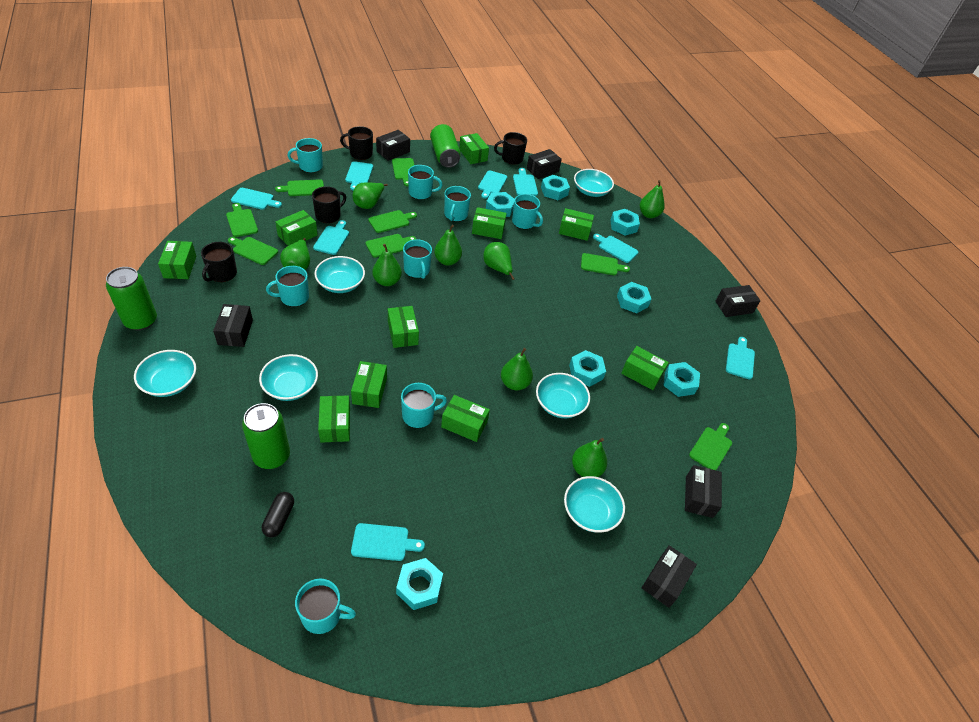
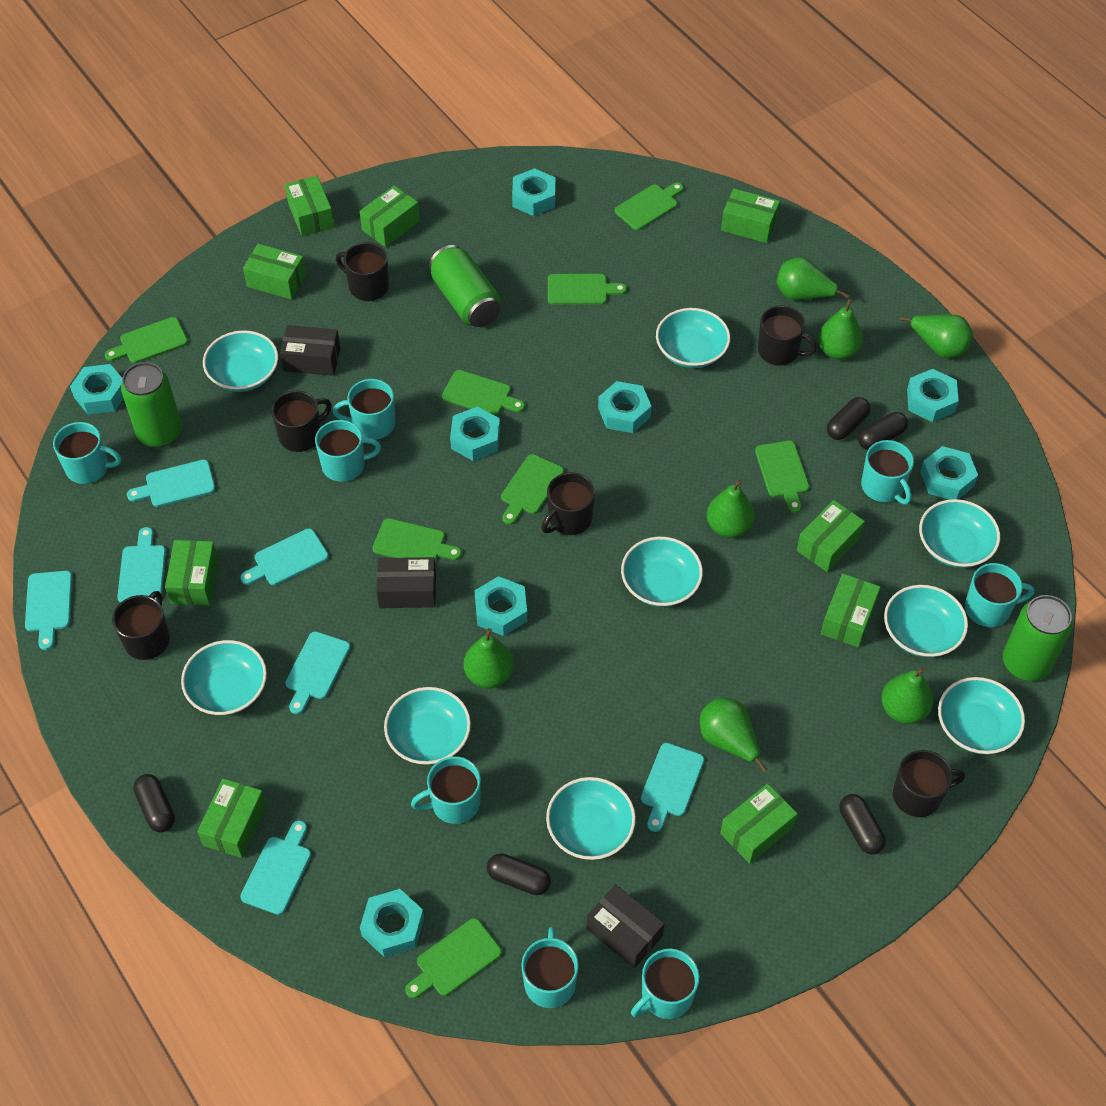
black box: [213,304,253,347] [376,130,410,161] [527,149,562,179] [642,545,697,608] [685,465,722,518] [715,285,761,317] = 6 -> [280,325,340,376] [376,557,436,608] [586,884,664,968] = 3
black capsule: [262,492,294,537] = 1 -> [133,774,175,832] [487,853,551,895] [827,397,871,440] [840,794,886,854] [858,412,908,450] = 5
black mug: [201,242,237,282] [312,186,346,223] [340,126,373,160] [494,132,527,165] = 4 -> [112,591,170,660] [271,391,332,452] [336,242,389,301] [541,472,595,535] [758,306,817,366] [893,750,965,817] = 6
green box: [158,241,197,279] [275,210,318,246] [318,395,350,443] [351,361,387,408] [388,306,419,348] [441,395,490,442] [459,133,489,164] [472,207,507,239] [559,208,594,241] [621,346,669,390] = 10 -> [165,540,218,605] [197,778,267,858] [243,244,306,300] [285,176,334,236] [359,185,420,247] [720,784,798,864] [721,189,780,243] [797,500,865,572] [821,573,881,648] = 9
green pear: [280,238,310,270] [353,183,388,209] [372,244,402,286] [434,225,462,266] [483,242,515,280] [501,348,533,390] [572,438,607,477] [640,180,665,218] = 8 -> [464,628,514,688] [700,698,767,772] [707,480,755,538] [777,257,849,300] [818,299,863,360] [881,667,933,724] [900,314,973,358] = 7
turquoise bowl: [134,350,196,397] [259,354,318,401] [314,256,365,293] [536,373,590,418] [564,476,625,533] [574,169,614,197] = 6 -> [181,640,267,715] [203,330,278,392] [384,687,471,765] [546,777,636,860] [621,537,703,607] [656,308,730,368] [884,585,968,657] [919,499,1000,568] [938,677,1025,754] = 9
turquoise cutting board: [231,188,282,210] [313,220,349,255] [345,161,373,191] [351,523,425,561] [478,170,507,199] [513,168,538,196] [593,234,639,263] [726,337,755,380] = 8 -> [25,571,72,650] [117,527,166,603] [127,460,215,507] [240,528,329,585] [240,821,311,915] [285,632,350,714] [641,743,704,832] = 7
turquoise nut: [396,558,443,610] [486,192,515,217] [541,175,570,200] [569,350,606,387] [610,209,640,236] [617,282,651,313] [663,362,700,397] = 7 -> [70,364,124,415] [360,889,424,957] [450,406,500,461] [475,576,527,636] [512,168,555,216] [598,381,651,433] [907,369,959,422] [920,446,978,500] = 8

